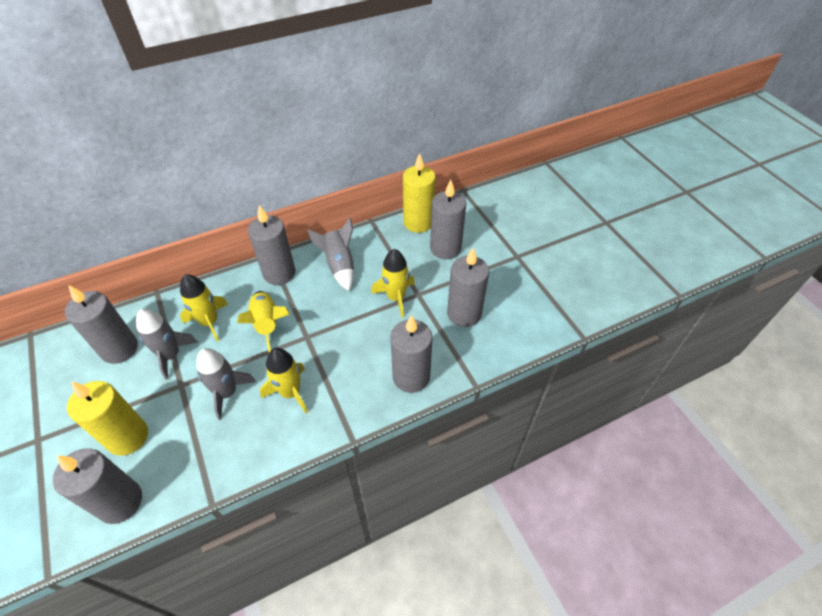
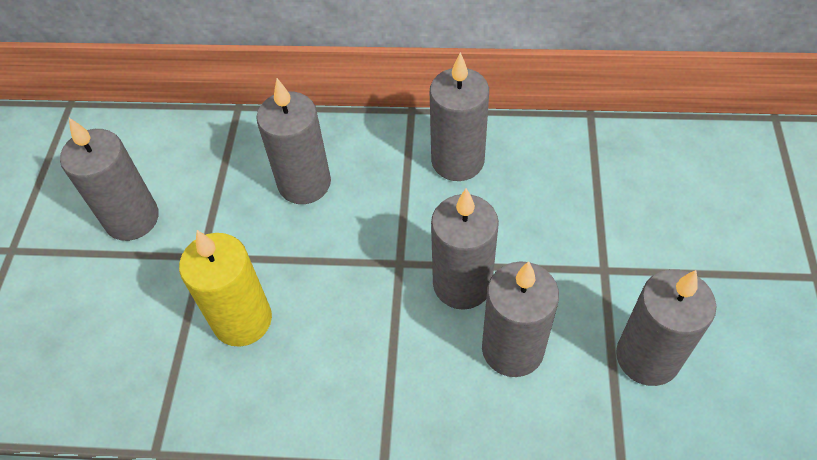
grey rocket: [136,309,198,380] [196,348,256,420] [307,218,354,291] = 3 -> none = 0
yellow candle: [67,381,148,456] [403,153,436,233] = 2 -> [179,230,272,347] = 1
yellow rocket: [180,274,228,342] [237,291,290,352] [260,348,308,413] [371,249,415,318] = 4 -> none = 0

